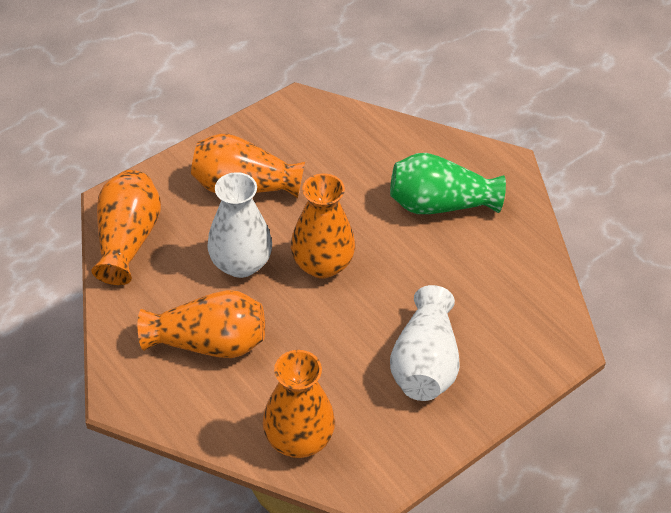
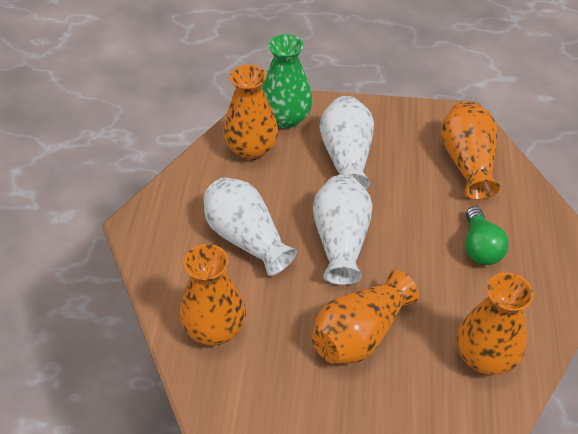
green light bulb: none = 0 -> [465,206,509,265] = 1
white vase: [207,172,272,278] [390,285,460,401] = 2 -> [204,177,297,276] [313,175,373,285] [320,96,374,189] = 3

